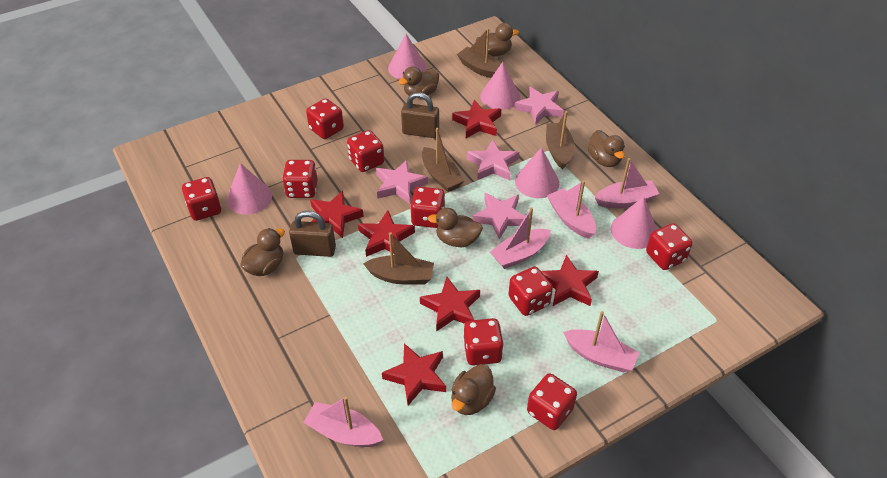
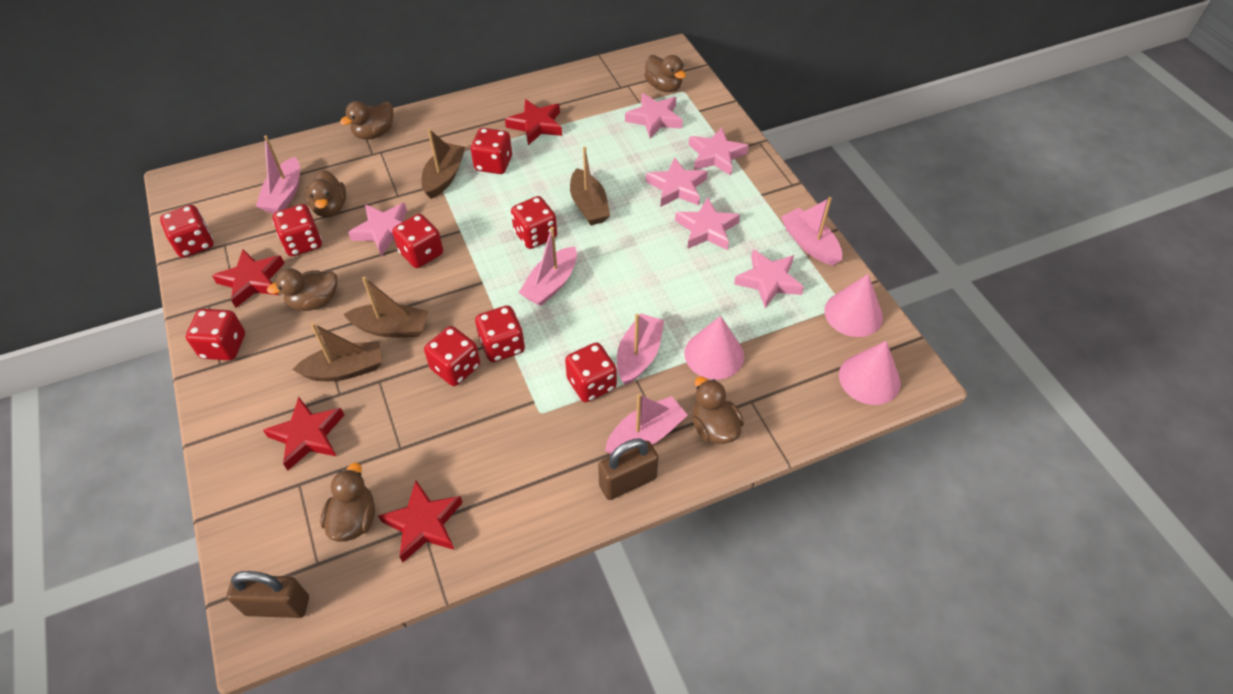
pink cone: [227,163,272,215] [388,34,427,79] [480,62,520,110] [515,147,559,198] [611,196,657,249] = 5 -> [684,316,744,380] [824,274,883,337] [839,341,901,405] = 3
pink star: [376,160,428,204] [467,139,519,180] [472,193,525,239] [514,86,564,125] = 4 -> [348,203,407,257] [625,93,683,139] [646,157,708,207] [675,197,740,250] [689,128,749,176] [734,249,804,308] = 6
red star: [310,191,364,238] [358,210,415,257] [382,343,446,406] [420,277,480,332] [452,100,501,138] [541,255,599,306] = 6 -> [212,249,285,308] [263,397,344,471] [378,481,463,562] [505,99,562,145] = 4

